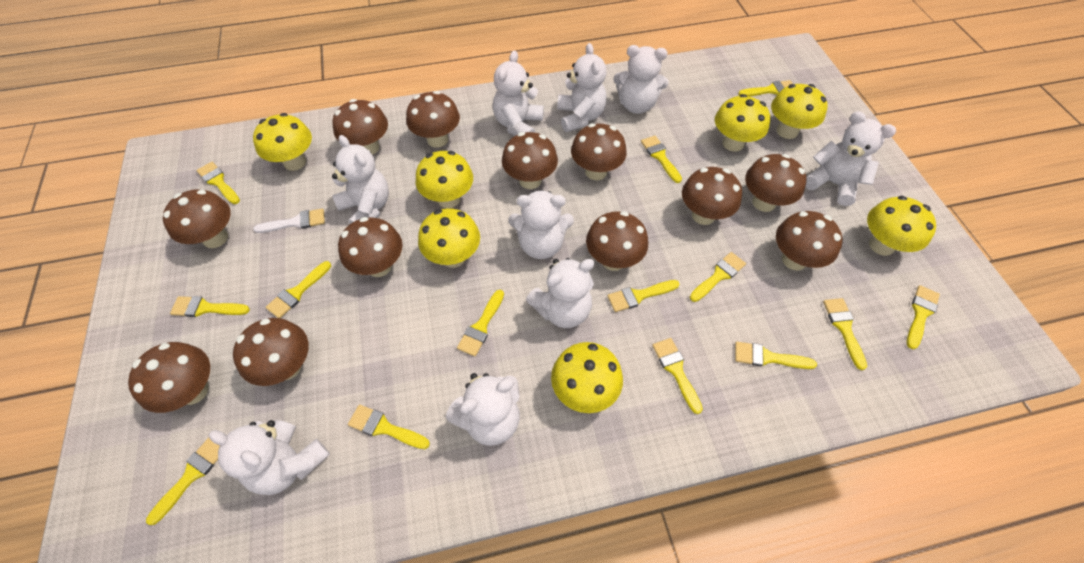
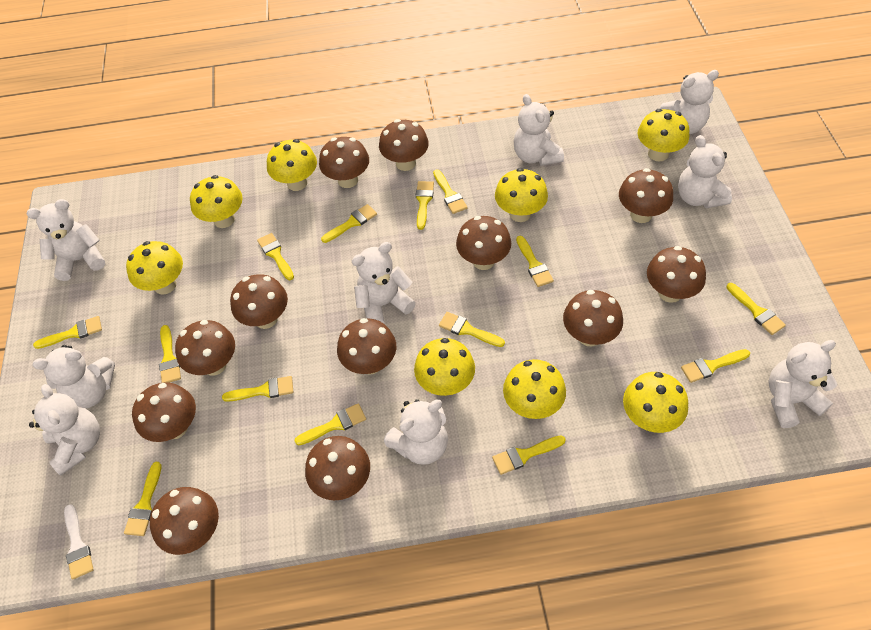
yellow mushroom: [253,113,312,171] [416,151,473,208] [418,208,480,268] [551,342,623,413] [715,94,770,152] [771,84,828,139] [867,196,936,256] = 7 -> [126,241,183,295] [190,175,243,228] [267,139,317,191] [414,338,475,396] [495,168,548,222] [503,359,566,419] [623,372,688,433] [638,109,689,162] = 8

